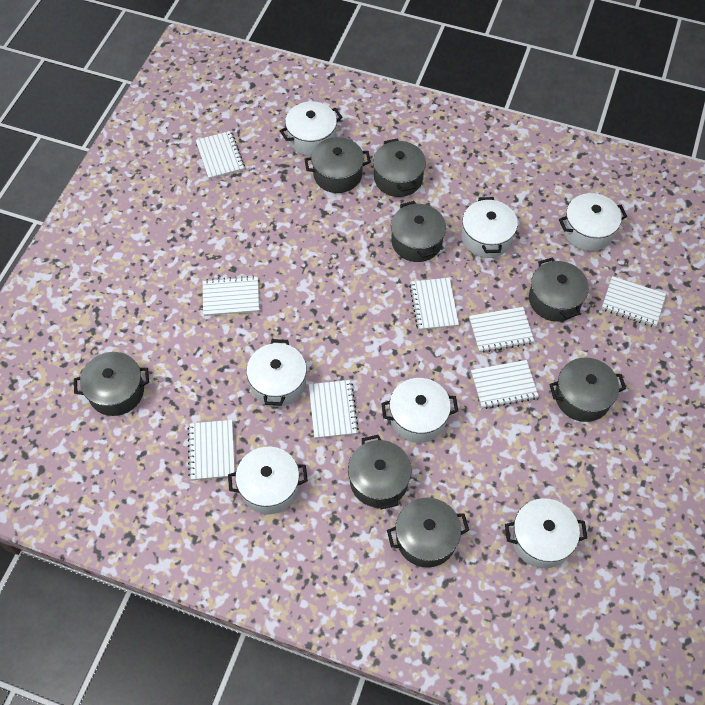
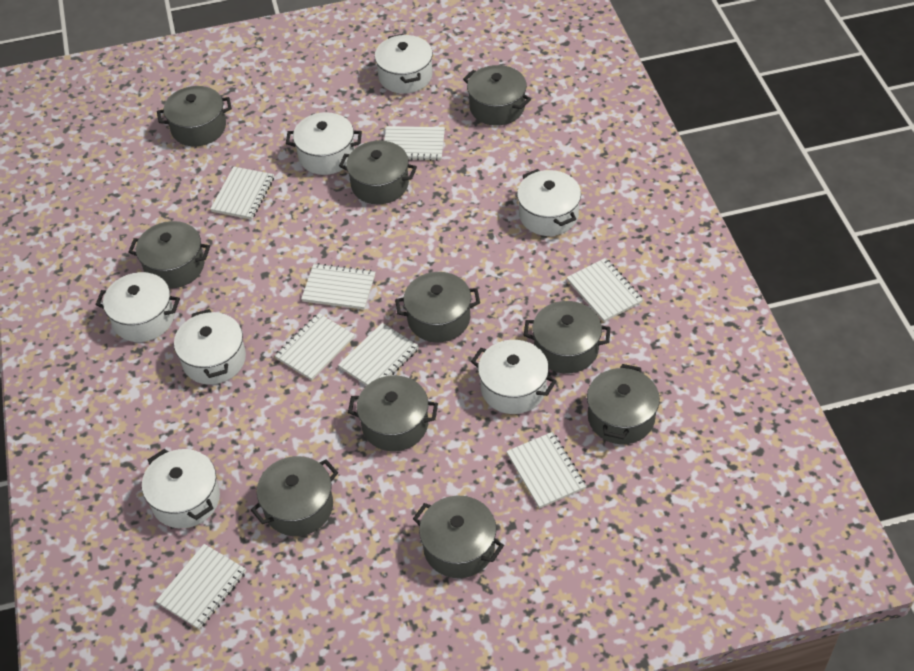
grey pot: [74,352,149,416] [304,137,371,193] [348,435,412,510] [373,138,426,197] [387,498,469,568] [391,201,446,262] [529,257,589,322] [549,358,626,422] = 8 -> [129,221,210,289] [157,86,232,146] [251,456,338,536] [339,141,417,204] [348,375,438,451] [395,272,480,342] [413,496,504,578] [463,65,531,126] [524,301,611,373] [587,364,660,444] = 10

